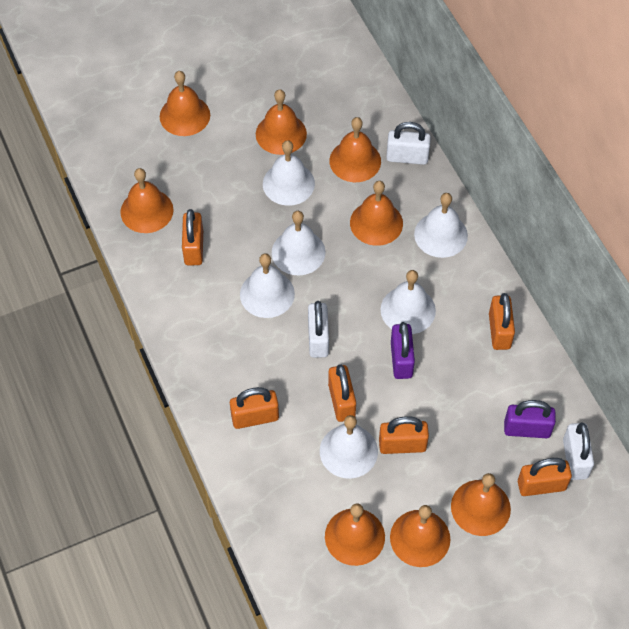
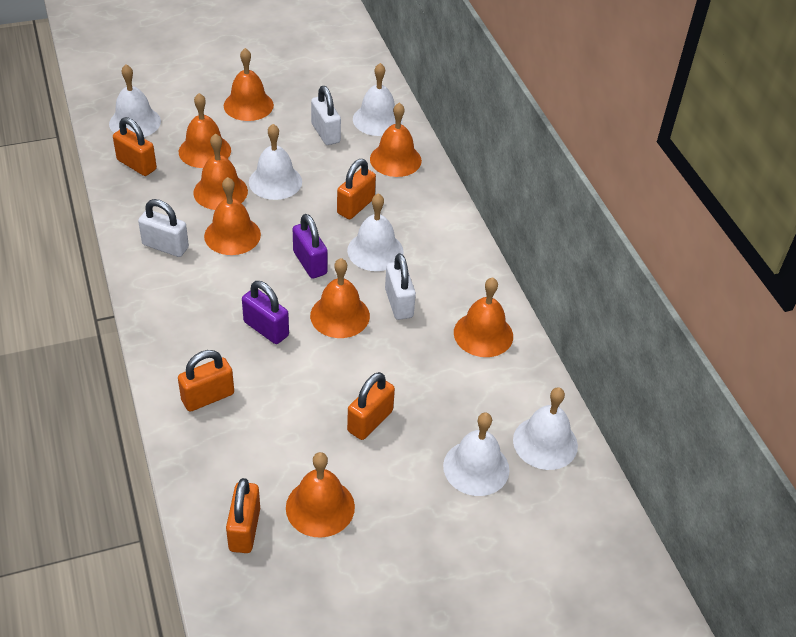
orange padlock: [182,209,203,265] [230,387,279,429] [328,364,356,422] [379,416,429,454] [489,293,515,350] [518,458,572,496] = 6 -> [113,117,157,176] [178,350,234,412] [226,478,260,553] [337,159,376,219] [347,372,395,440] = 5

